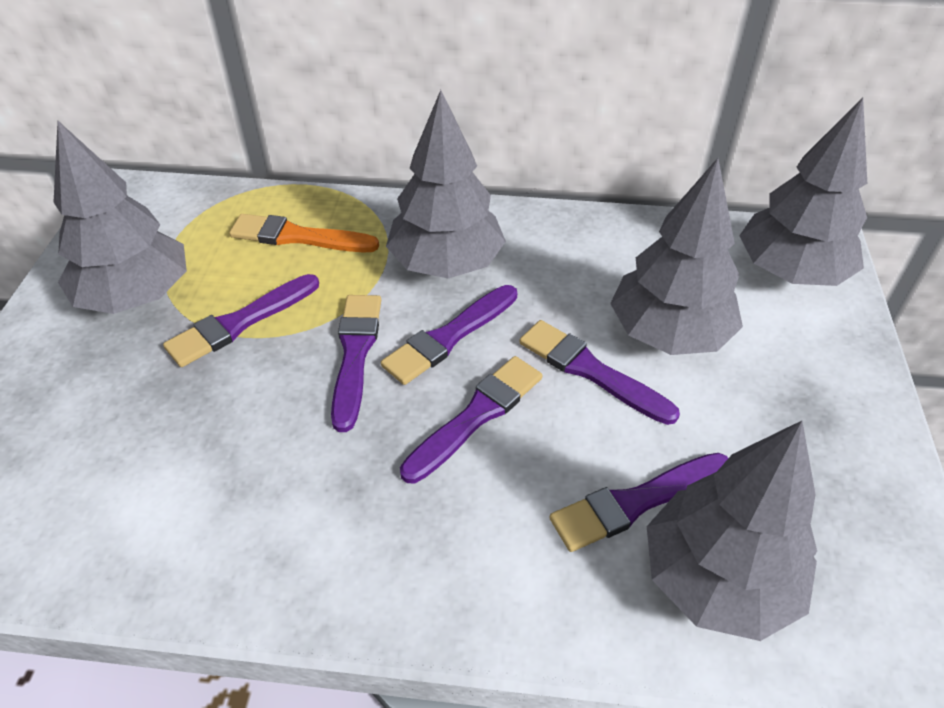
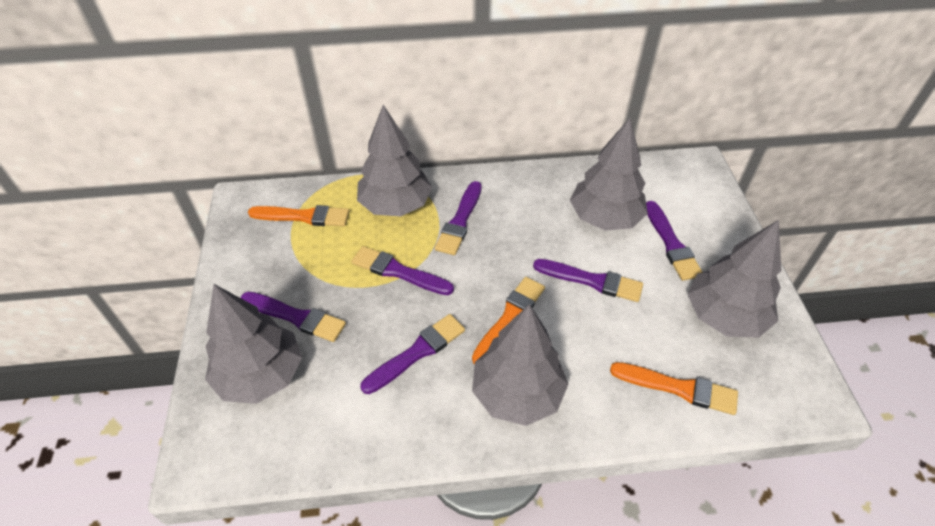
orange brush: [229,214,379,252] = 1 -> [248,205,349,226] [472,277,545,364] [610,362,738,415] = 3

